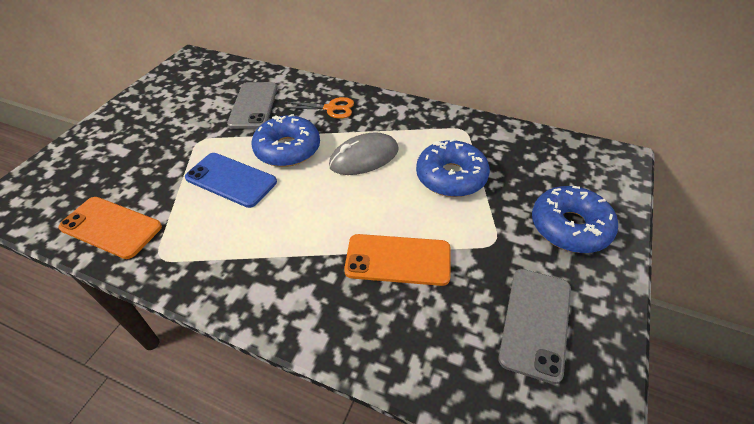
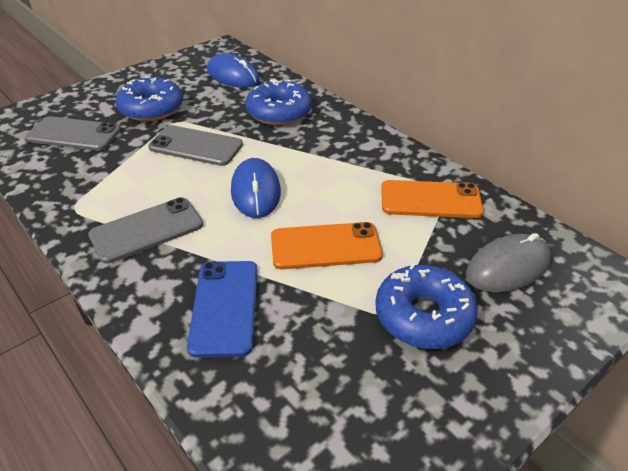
blue mouse: none = 0 -> [207,53,260,88] [231,158,281,218] = 2
grey phone: [227,82,277,129] [498,269,571,384] = 2 -> [25,116,121,151] [88,197,203,264] [148,125,243,166] = 3
orange scissors: [282,97,354,119] = 1 -> none = 0

